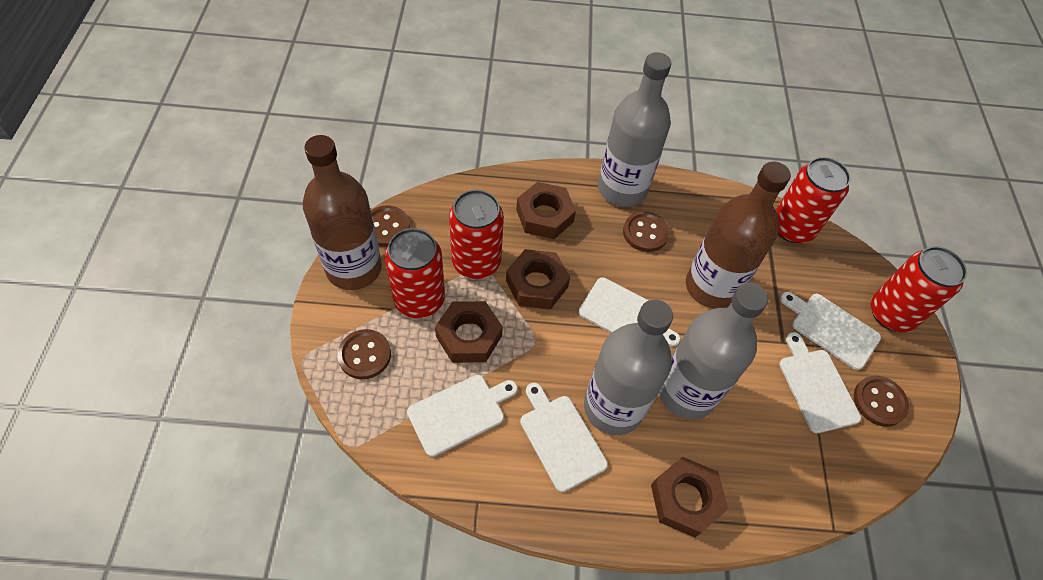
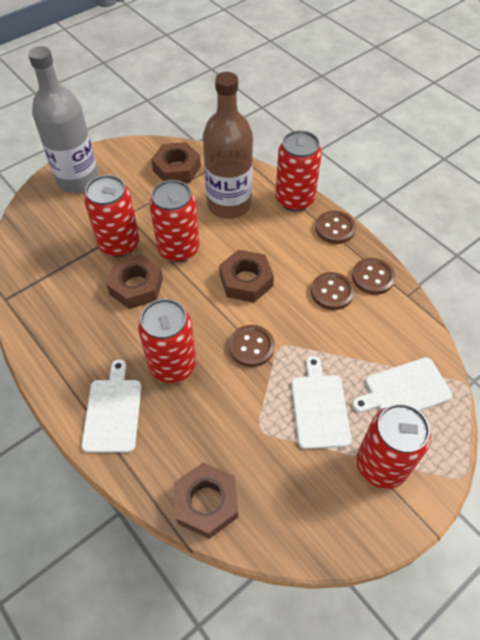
brown bottle: [303,135,382,290] [686,161,791,309] = 2 -> [203,72,253,219] = 1
grey bottle: [584,299,673,435] [598,52,671,207] [659,283,768,420] = 3 -> [28,46,99,193] = 1
red can: [385,228,445,318] [449,190,504,279] [776,157,851,243] [871,246,967,332] = 4 -> [84,175,140,257] [138,299,196,383] [149,180,200,262] [275,130,322,211] [356,404,431,489] = 5
white cutting board: [407,375,518,457] [520,383,608,492] [578,277,680,347] [779,332,861,433] [780,292,881,370] = 5 -> [81,360,141,453] [291,356,351,449] [352,357,452,412] = 3

